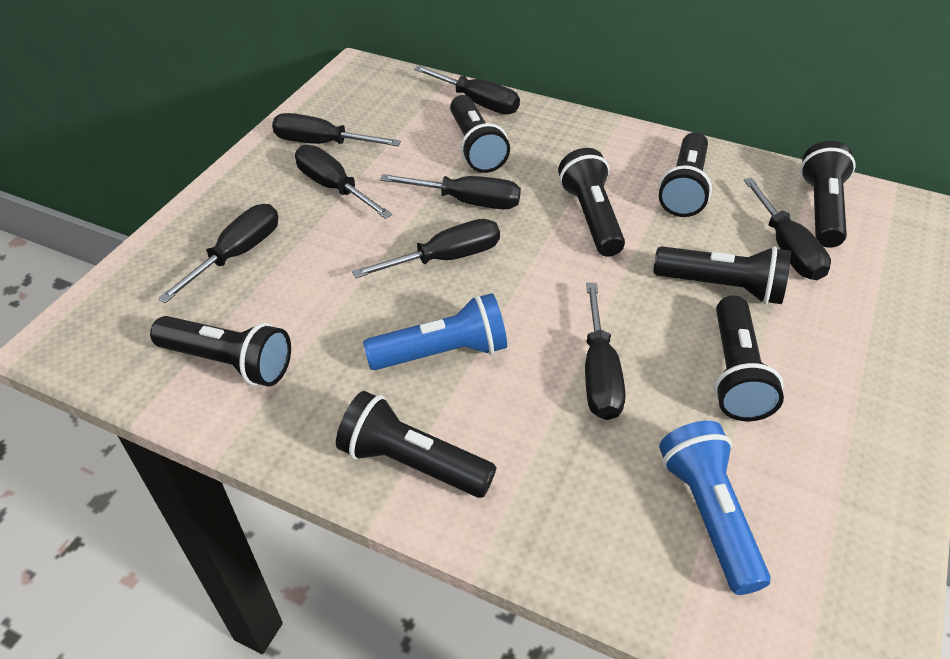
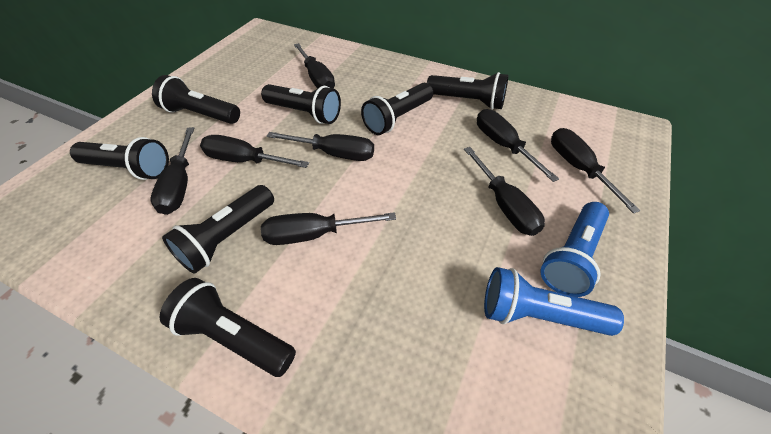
black flashlight: [150,316,291,386] [336,391,496,498] [450,95,510,173] [558,148,625,257] [653,246,791,304] [658,132,712,217] [714,295,784,421] [800,141,856,248] = 8 -> [70,137,169,180] [152,75,240,124] [159,278,296,377] [162,185,274,274] [261,84,341,124] [361,83,433,135] [427,72,508,110] = 7

